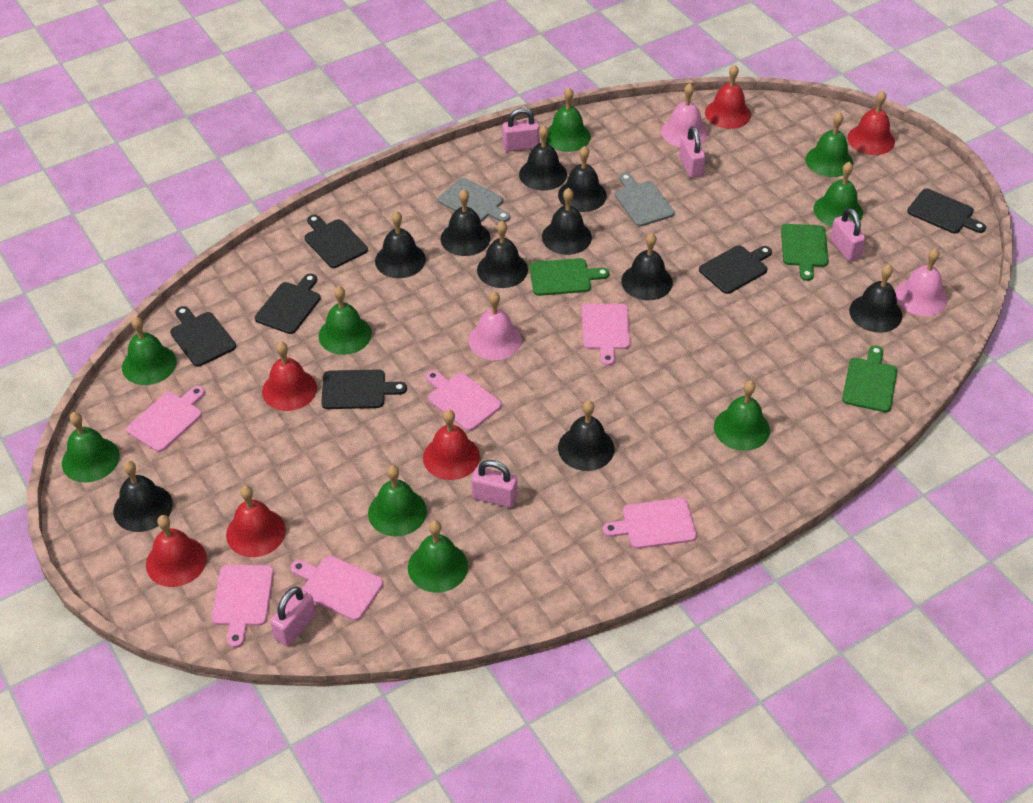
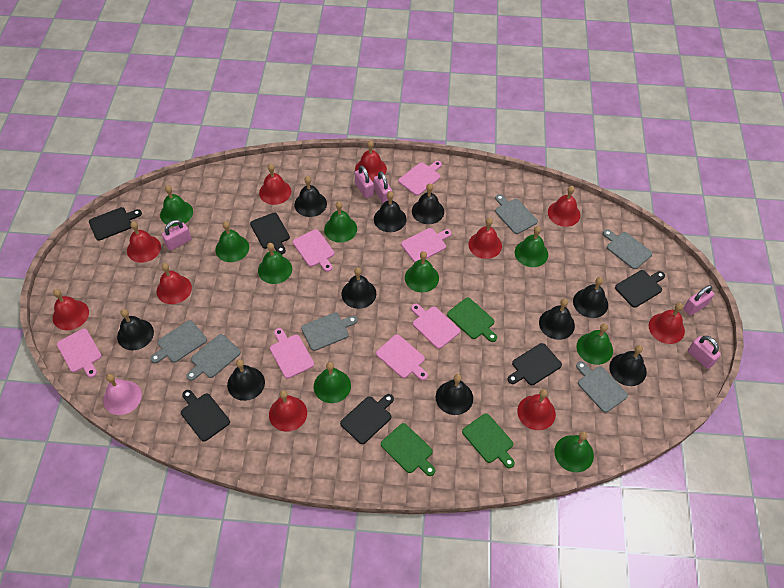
grey cutting board: [438,178,510,222] [615,173,675,227] = 2 -> [151,320,207,363] [186,334,241,381] [301,312,357,351] [495,194,538,234] [576,361,628,413] [603,229,653,269] = 6
pink bell: [469,292,522,360] [661,83,708,147] [895,248,947,316] = 3 -> [103,374,142,415] = 1
pink cutting board: [126,386,205,452] [212,565,274,648] [291,555,383,621] [425,370,501,431] [582,304,630,366] [603,498,697,549] = 6 -> [57,329,102,378] [270,328,314,378] [293,229,335,272] [376,335,428,380] [398,161,442,196] [401,228,451,262] [411,304,460,349] = 7
red bell: [146,515,207,587] [226,486,286,557] [262,342,317,411] [423,410,480,480] [705,65,751,129] [848,91,895,155] = 6 -> [53,289,89,330] [127,221,161,263] [157,263,192,304] [259,164,291,205] [269,390,307,432] [355,140,387,181] [468,218,502,259] [517,389,556,430] [548,186,580,227] [649,303,685,344] = 10

